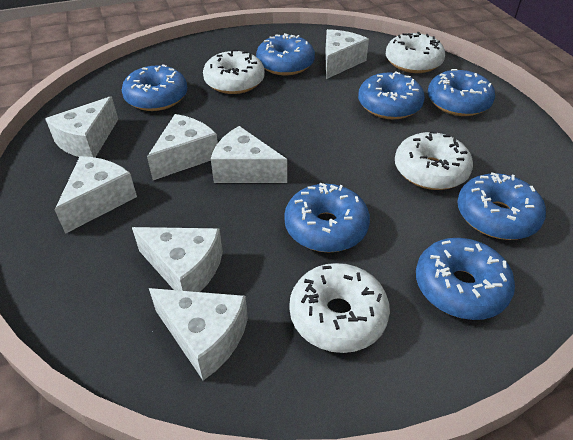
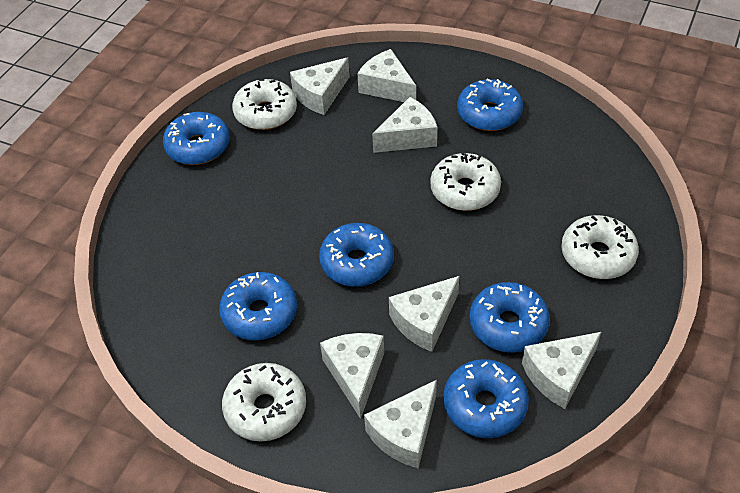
blue donut: [122,64,187,111] [256,33,315,75] [284,183,370,253] [358,71,425,119] [416,238,515,320] [428,69,495,116] [457,172,546,240] = 7 -> [163,112,230,165] [219,272,297,340] [319,223,394,287] [443,359,529,438] [457,79,523,131] [469,282,550,353] = 6

